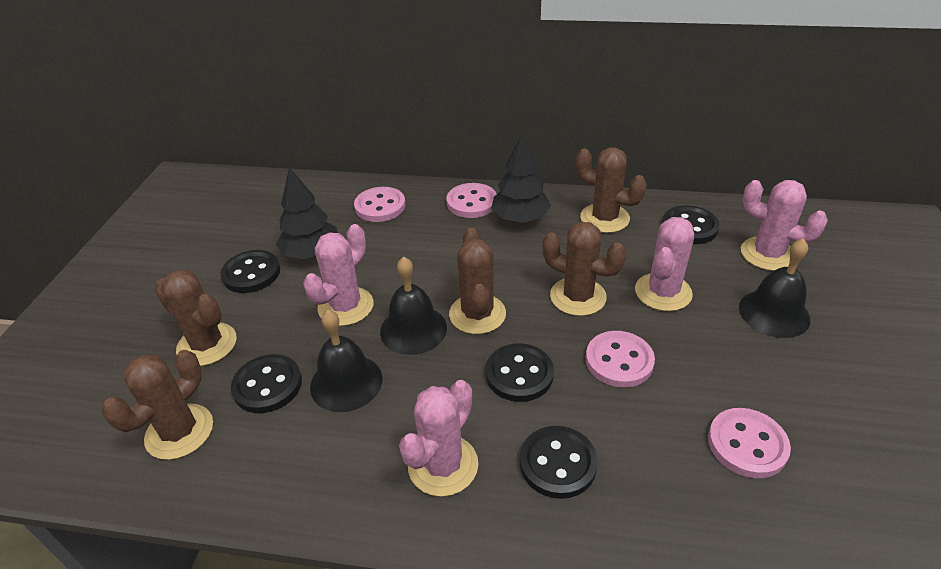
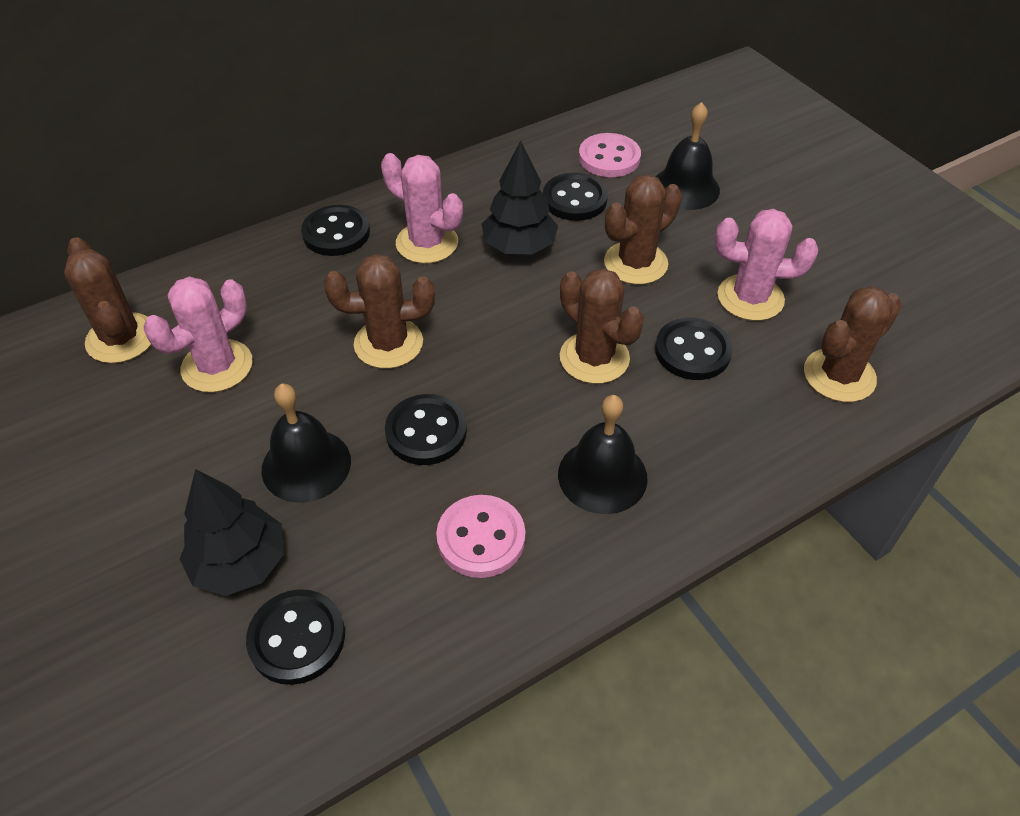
pink button: [354,187,406,222] [447,183,497,218] [586,331,655,388] [708,408,791,478] = 4 -> [436,495,525,578] [579,133,641,177] = 2
pink cactus: [303,224,373,326] [399,380,479,497] [635,217,694,311] [741,180,828,271] = 4 -> [144,276,252,392] [381,153,463,264] [715,209,818,321] = 3

